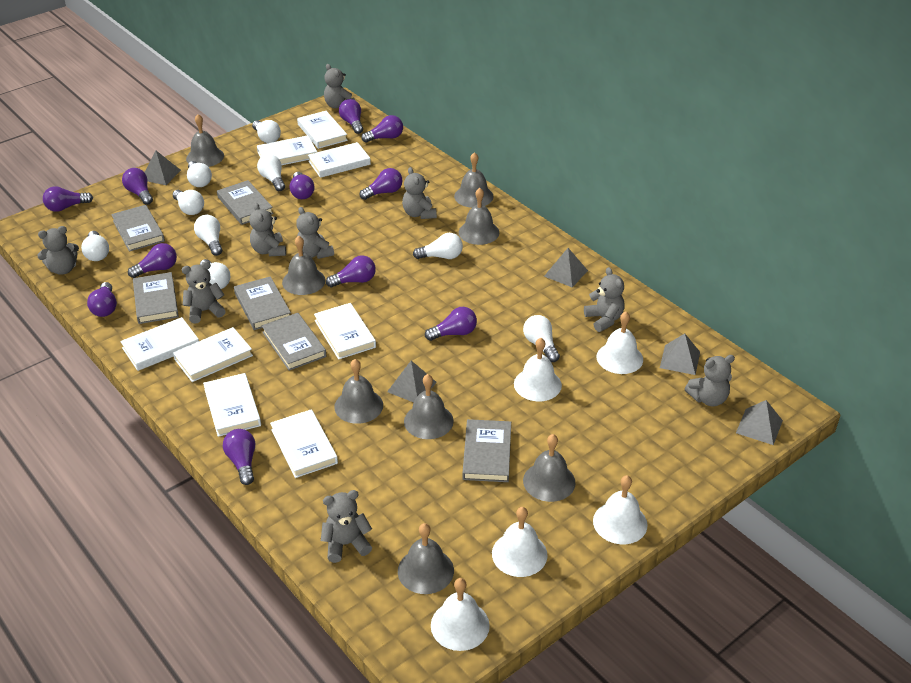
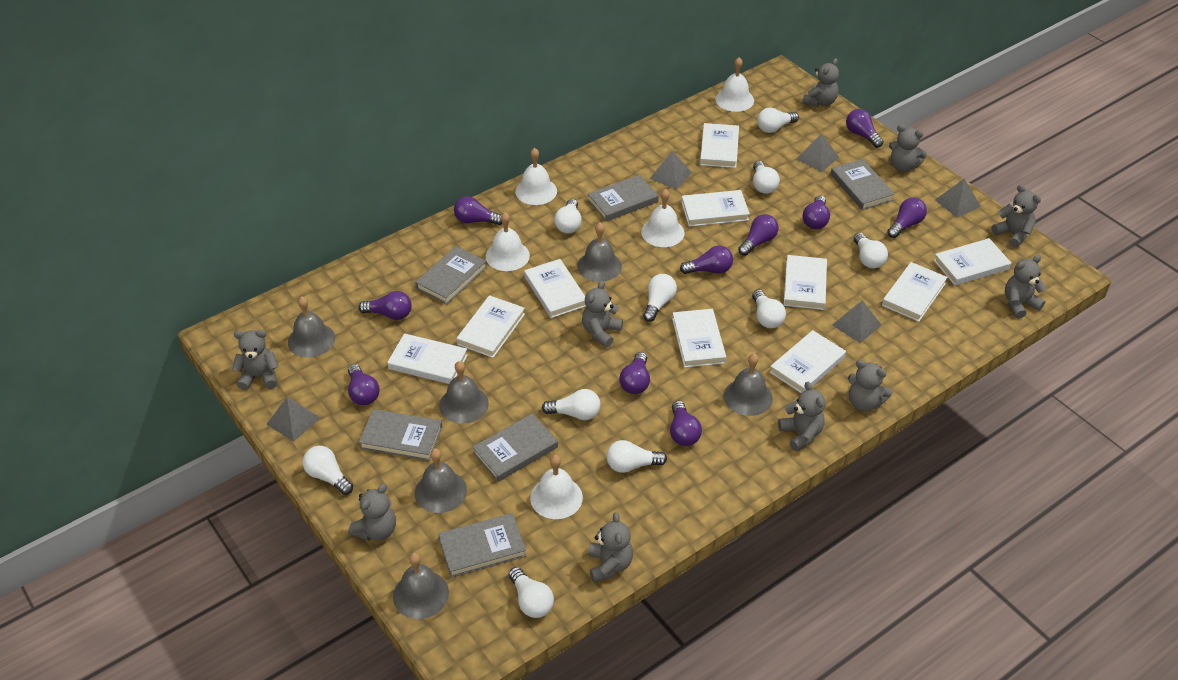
grey bell: [186,114,224,167] [282,236,326,295] [334,359,383,424] [398,523,454,594] [404,374,454,439] [454,152,493,208] [459,188,499,245] [523,434,575,502] = 8 -> [288,296,335,358] [393,553,449,619] [415,449,467,513] [439,361,489,424] [577,223,622,282] [724,354,773,416] = 6
grey teddy bear: [37,226,79,275] [182,261,226,324] [249,203,286,257] [296,207,334,259] [321,490,372,563] [324,64,355,108] [402,167,437,219] [584,267,625,332] [685,355,735,406] = 9 -> [232,330,279,390] [348,484,396,541] [582,281,623,347] [588,512,633,583] [778,382,825,451] [802,58,839,107] [848,360,892,411] [889,125,927,172] [991,185,1041,248] [1005,255,1046,319] = 10
purple light bulb: [43,186,93,212] [87,282,117,317] [122,168,153,205] [128,243,177,278] [223,429,255,485] [290,172,314,199] [326,255,376,287] [339,99,363,134] [360,168,403,200] [361,115,403,143] [425,307,477,341] = 11 -> [348,364,380,405] [359,291,412,320] [454,196,503,225] [619,352,650,394] [670,401,702,446] [680,246,733,274] [738,214,779,256] [803,195,830,229] [846,109,884,148] [887,198,927,238] = 10
white book: [120,317,199,371] [173,327,253,382] [203,373,261,437] [257,135,317,165] [270,409,338,478] [297,111,348,149] [308,142,371,178] [314,303,376,360] = 8 -> [387,333,468,384] [456,295,525,358] [524,259,586,318] [672,309,726,368] [681,190,750,227] [700,123,739,168] [770,330,846,393] [784,255,827,310] [882,262,948,322] [934,238,1011,285] = 10
white light bulb: [81,231,109,261] [173,190,204,215] [187,161,212,187] [194,215,222,256] [200,259,230,289] [252,120,281,143] [257,154,285,191] [413,233,463,259] [523,315,560,362] = 9 -> [303,446,353,495] [508,567,554,618] [542,389,601,420] [554,199,582,233] [606,440,667,473] [643,274,677,322] [752,290,786,328] [753,161,780,194] [757,108,799,133] [854,233,888,268] = 10

